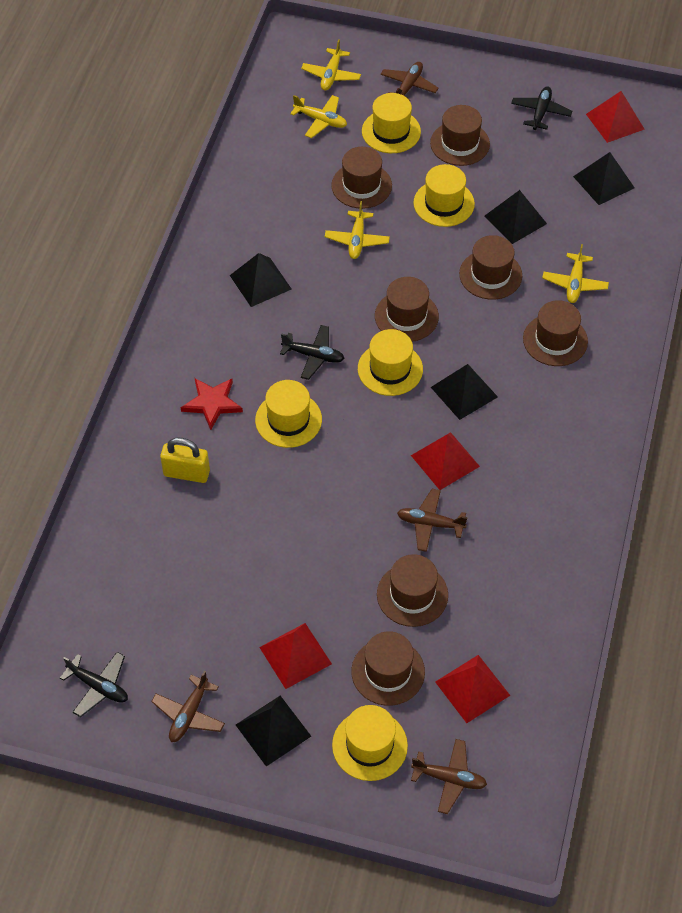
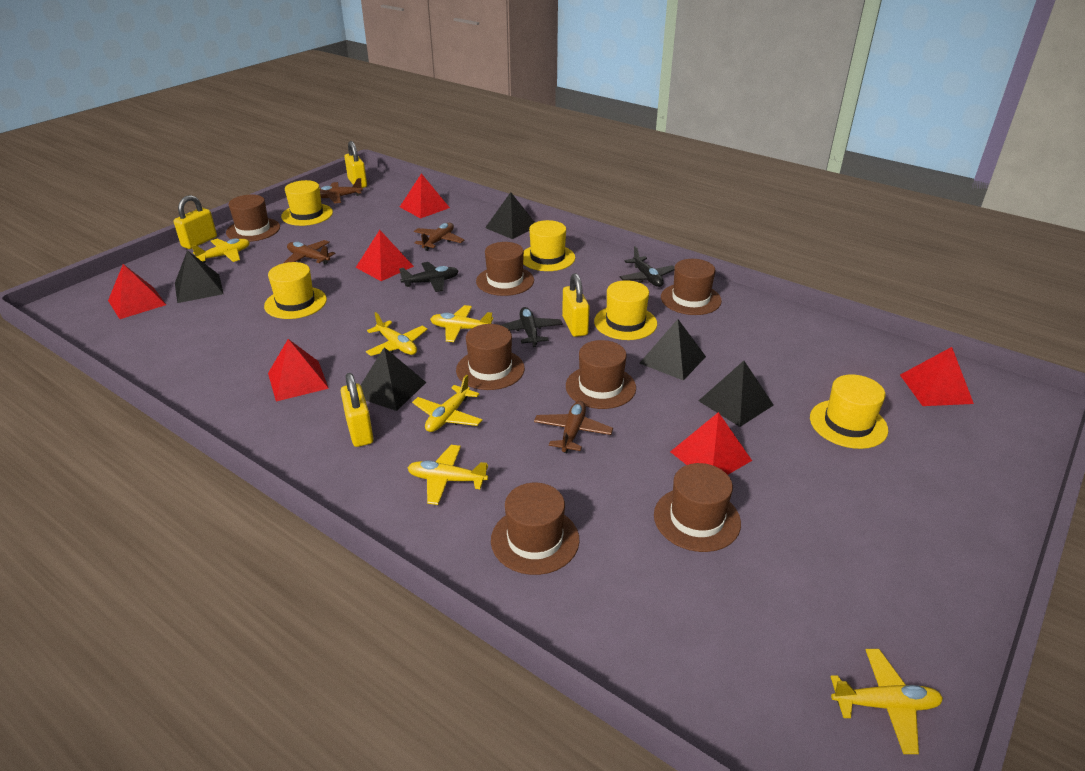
red pyramid: [259,623,332,689] [411,432,480,490] [435,655,510,723] [586,91,645,143] = 4 -> [108,264,166,319] [268,339,329,401] [356,230,414,281] [400,173,450,219] [670,412,752,475] [900,347,974,406] = 6
red star: [181,378,243,430] = 1 -> none = 0
yellow padlock: [160,438,210,483] = 1 -> [174,195,217,249] [341,373,374,447] [345,141,367,188] [562,273,589,337] = 4
yellow plane: [290,95,347,138] [301,39,361,91] [325,201,390,259] [542,244,609,303] = 4 -> [192,238,250,263] [366,312,428,356] [408,445,488,505] [412,375,483,432] [430,305,493,342] [830,649,943,754] = 6

